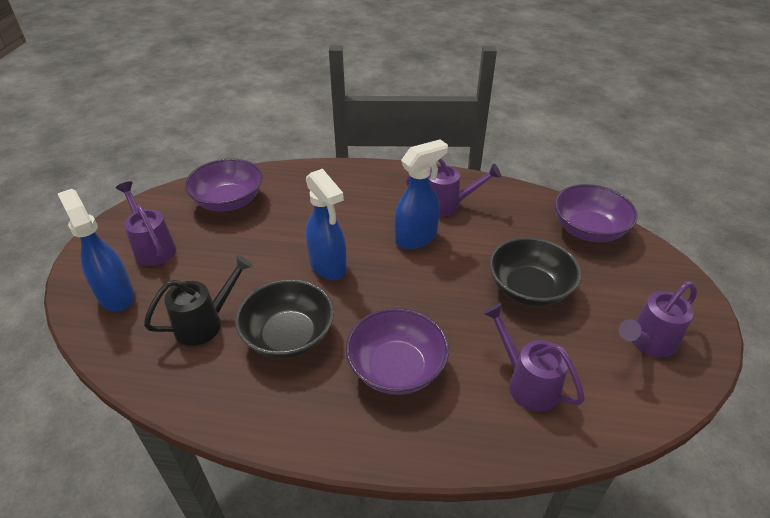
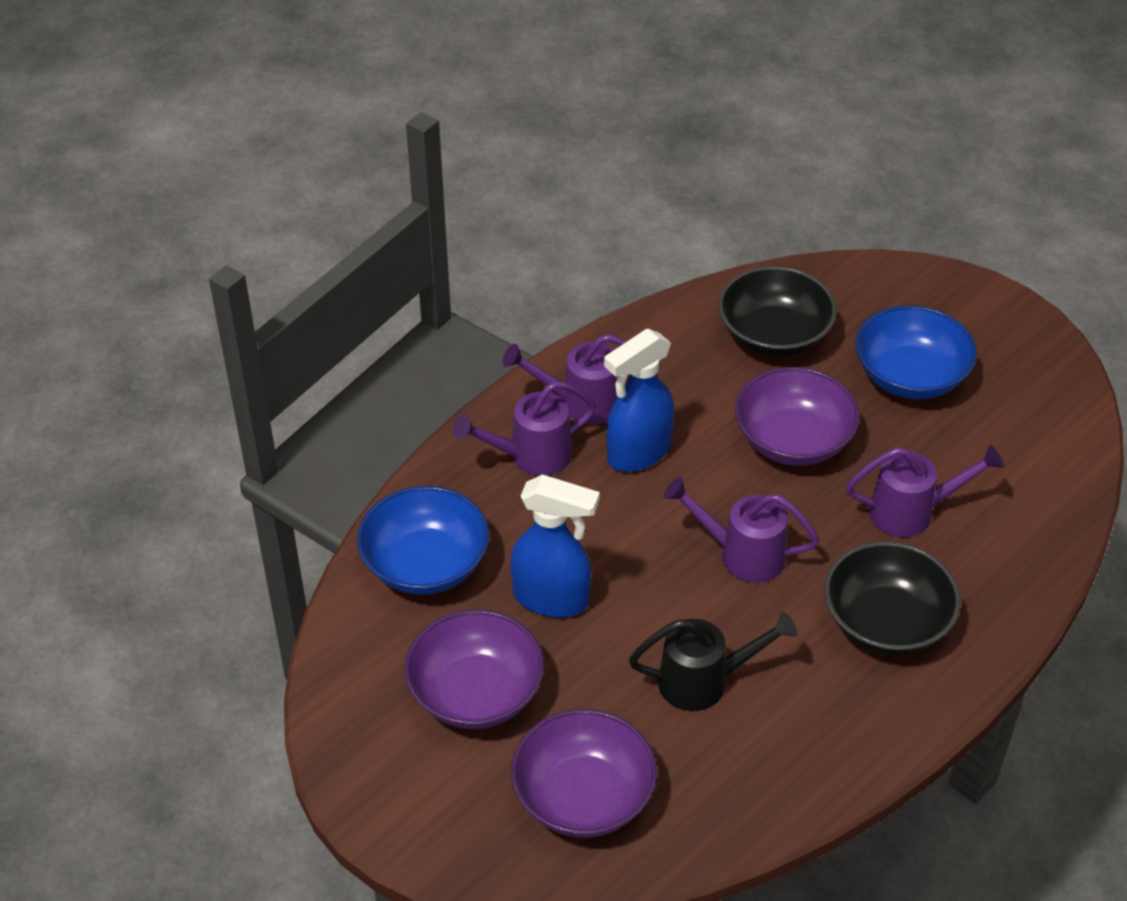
blue bowl: none = 0 -> [357,486,489,594] [855,305,977,399] = 2
blue spray bottle: [57,189,134,311] [306,168,347,280] [394,139,448,249] = 3 -> [510,474,600,617] [604,329,674,472] = 2

